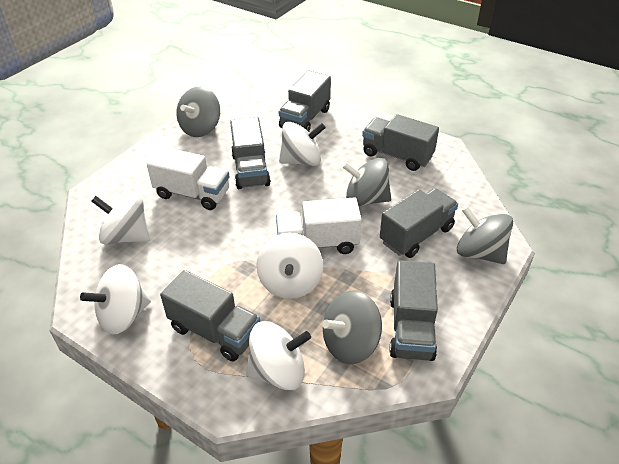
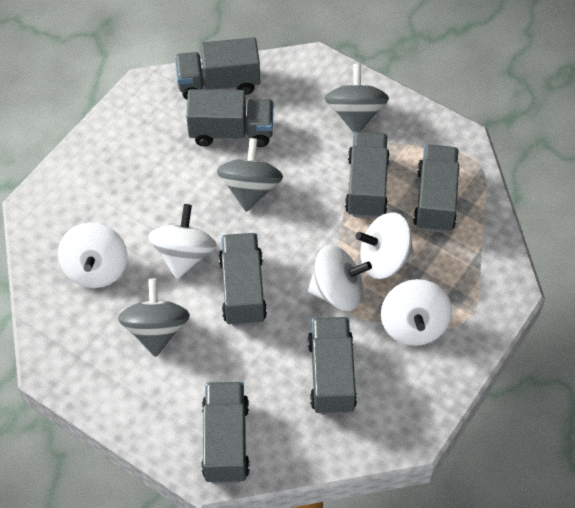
grey spinning top: [176,87,220,137] [322,290,382,364] [342,158,391,206] [457,206,513,264] = 4 -> [118,279,190,357] [217,138,283,212] [325,64,389,133] = 3
grey truck: [160,270,260,361] [230,117,271,189] [279,70,331,132] [362,114,439,171] [380,188,458,258] [389,260,438,361] = 6 -> [175,37,260,99] [186,89,273,147] [202,382,250,483] [219,233,267,326] [308,317,357,415] [345,131,390,218] [413,145,460,233] = 7
white truck: [147,146,230,210] [276,197,362,254] = 2 -> none = 0

